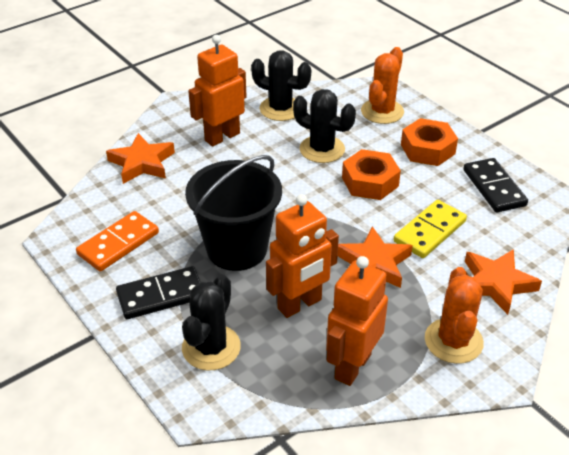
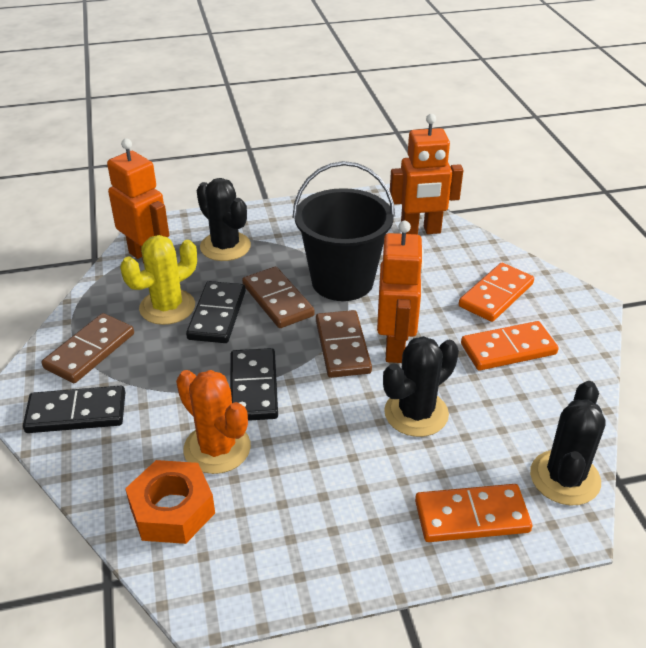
black domino: [116,266,200,319] [463,158,528,212] = 2 -> [23,386,125,433] [186,281,246,343] [230,348,278,421] = 3
brown domino: none = 0 -> [42,313,134,383] [242,267,315,328] [316,310,372,378] = 3
orange cactus: [361,47,404,124] [425,267,484,364] = 2 -> [176,370,251,474] = 1
orange domino: [76,211,159,271] = 1 -> [415,484,532,542] [459,263,534,322] [461,321,559,371] = 3
orange nut: [342,149,401,200] [401,118,458,166] = 2 -> [125,460,215,544] = 1
orange star: [106,133,175,184] [338,226,413,288] [465,249,542,315] = 3 -> none = 0
yellow cactus: none = 0 -> [120,235,197,325] = 1
yellow domino: [393,200,467,258] = 1 -> none = 0

